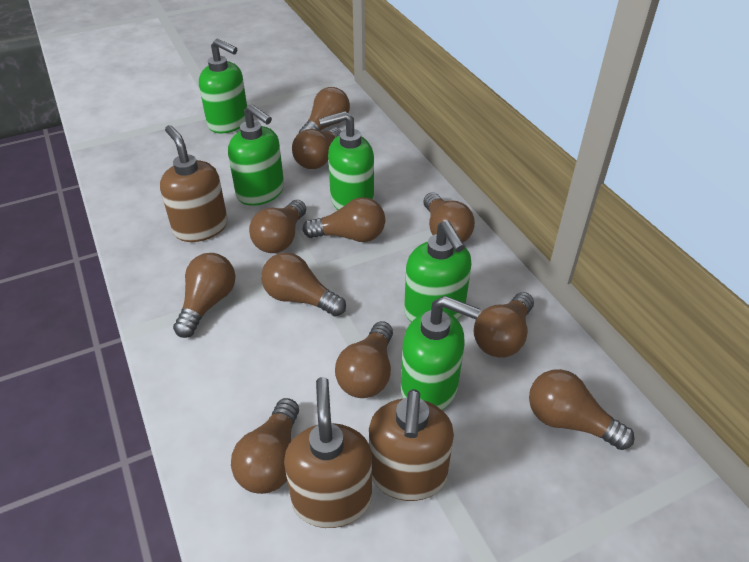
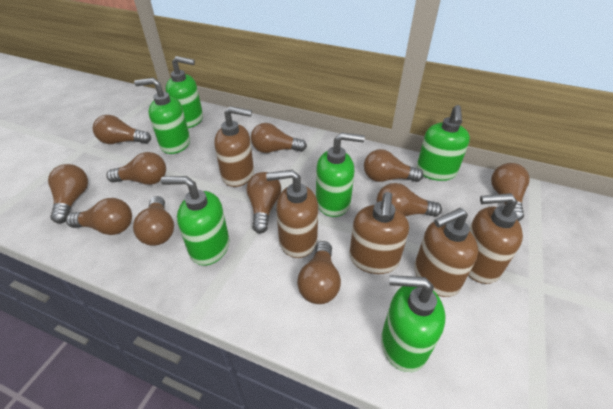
brown soap dispenser: [160,125,227,242] [284,377,372,528] [369,389,454,501] = 3 -> [214,106,254,187] [266,170,318,258] [349,192,409,274] [414,208,478,297] [468,193,523,284] = 5
green soap dispenser: [199,38,247,134] [228,104,284,206] [319,111,374,210] [401,296,480,410] [404,221,472,322] = 5 -> [134,78,190,154] [161,176,229,266] [166,56,203,128] [316,132,365,217] [381,275,445,372] [417,105,470,181] = 6

